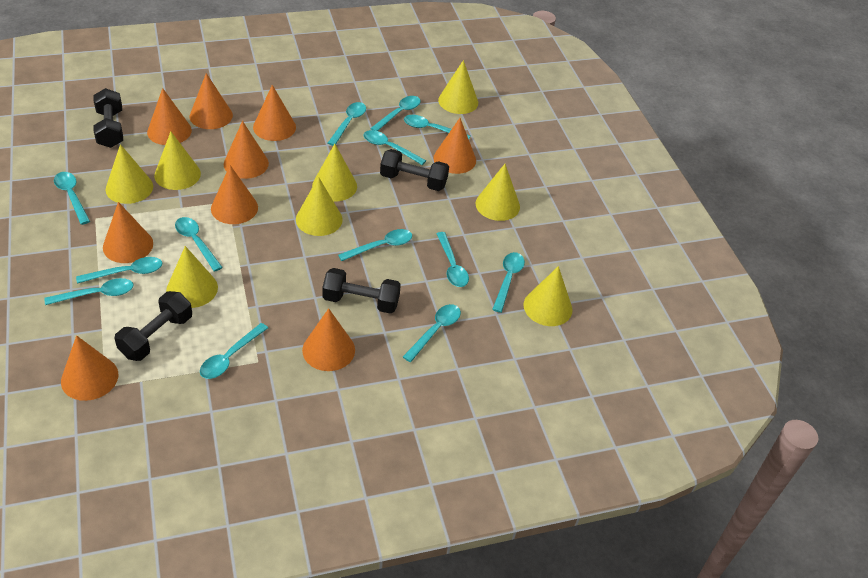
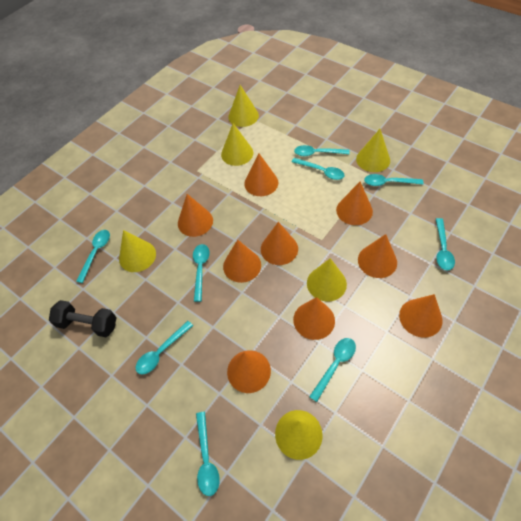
black dumbbell: [94,88,123,148] [114,291,192,361] [322,268,401,314] [380,149,449,191] = 4 -> [49,300,117,337] = 1
turquoise spoon: [45,278,134,305] [54,172,90,225] [76,257,162,284] [175,217,223,272] [200,323,268,379] [328,102,366,146] [338,229,412,261] [364,130,426,165] [370,96,421,131] [403,304,461,362] [404,115,471,139] [437,232,469,287] [492,252,525,313] = 13 -> [76,230,110,283] [136,321,193,374] [193,244,210,302] [196,412,220,496] [292,158,345,180] [294,145,350,156] [309,338,356,402] [364,174,424,186] [436,218,455,270] = 9
yellow cone: [106,144,153,204] [154,131,201,190] [166,246,218,308] [296,177,343,236] [312,144,357,202] [438,60,478,114] [475,164,520,221] [523,266,572,326] = 8 -> [119,230,156,272] [221,123,253,166] [228,85,259,127] [275,410,323,460] [307,258,347,301] [356,129,390,172] = 6

